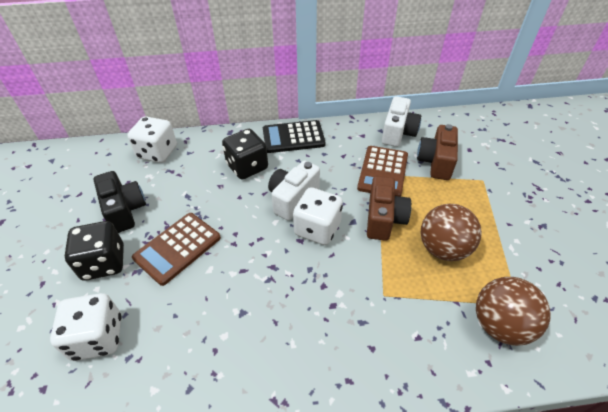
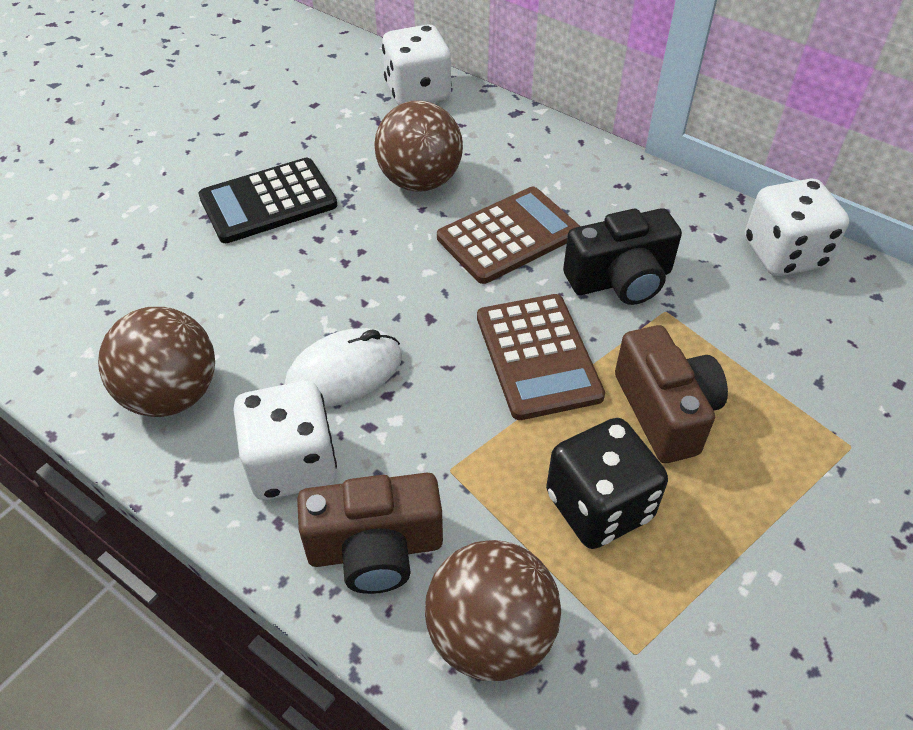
black dice: [65,221,124,281] [222,129,268,179] = 2 -> [546,418,668,549] = 1
brown ball: [420,204,482,261] [476,277,551,346] = 2 -> [98,307,215,417] [374,100,463,192] [425,540,561,681] = 3
white camera: [268,161,320,221] [382,96,421,147] = 2 -> none = 0
white mouse: none = 0 -> [285,328,402,407] = 1

